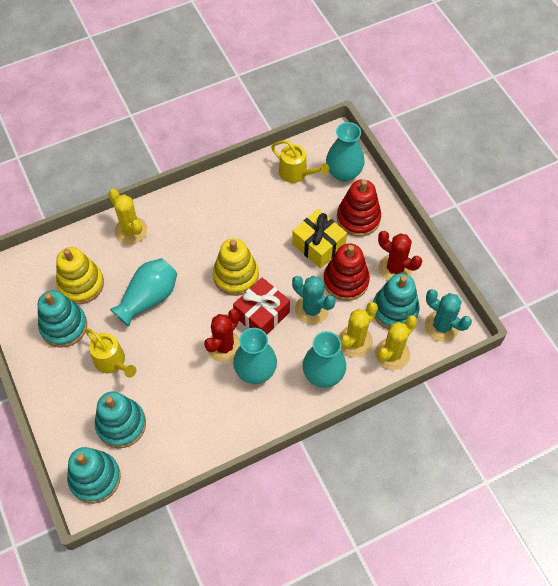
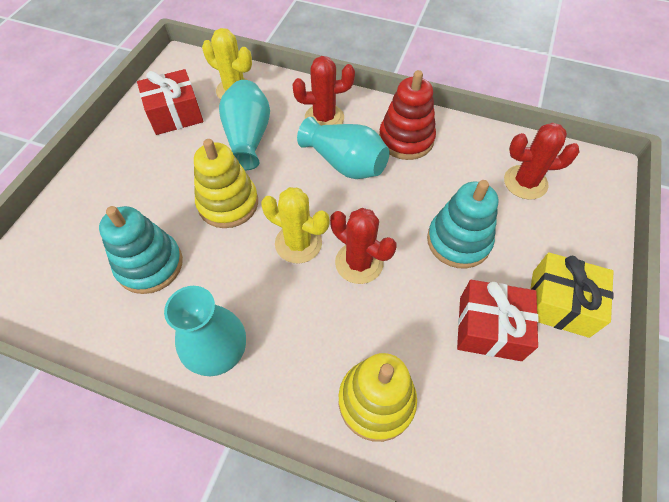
red cactus: [204,309,240,362] [378,231,422,281] = 2 -> [292,56,355,125] [330,208,396,284] [504,122,579,200] = 3
red gift: [233,277,290,334] = 1 -> [137,69,203,135] [457,280,539,361] = 2
red stacking toy: [323,243,370,301] [337,179,381,237] = 2 -> [379,70,436,160] = 1
turquoise cactus: [292,276,336,325] [425,289,472,342] = 2 -> none = 0
turquoise stacking toy: [38,290,87,348] [67,447,121,504] [95,391,146,448] [373,273,420,329] = 4 -> [99,206,183,294] [427,180,498,268] = 2
turquoise vase: [110,258,177,327] [233,328,277,384] [303,331,346,388] [326,122,365,182] = 4 -> [164,286,246,376] [219,80,270,170] [297,117,390,179] = 3
yellow cactus: [108,189,148,244] [339,302,378,357] [375,315,417,370] = 3 -> [202,28,252,100] [261,187,329,264] = 2
yellow watering can: [85,328,136,378] [271,140,329,183] = 2 -> none = 0

